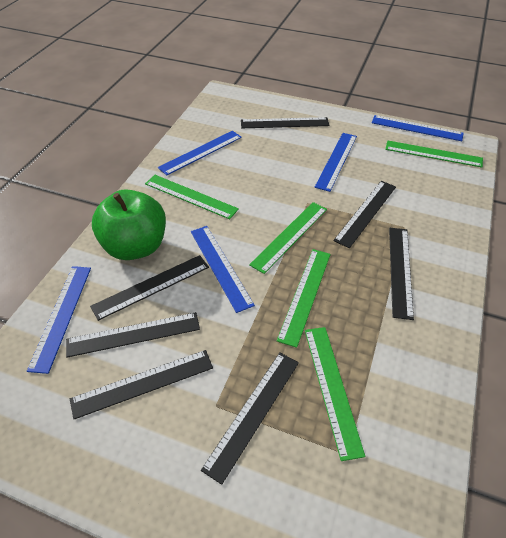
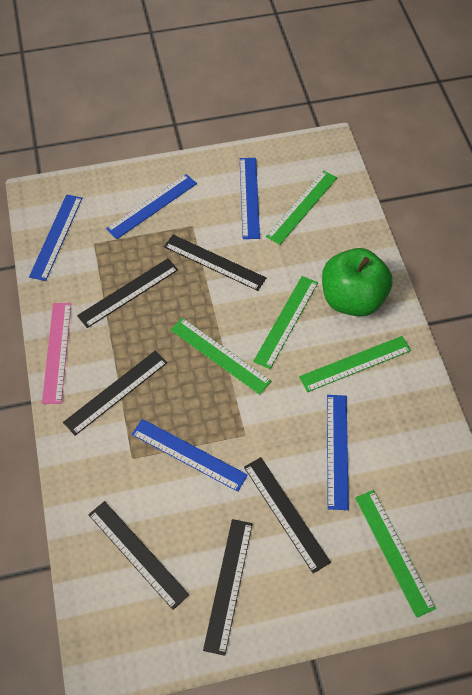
black ruler: [66,312,200,358] [70,350,213,419] [90,255,209,321] [201,353,299,485] [241,117,329,128] [333,181,396,248] [389,228,414,320] = 7 -> [63,351,168,436] [77,258,178,328] [88,501,189,610] [164,235,266,291] [203,519,253,656] [244,457,331,574] = 6
pink ruler: none = 0 -> [42,303,71,404] = 1

